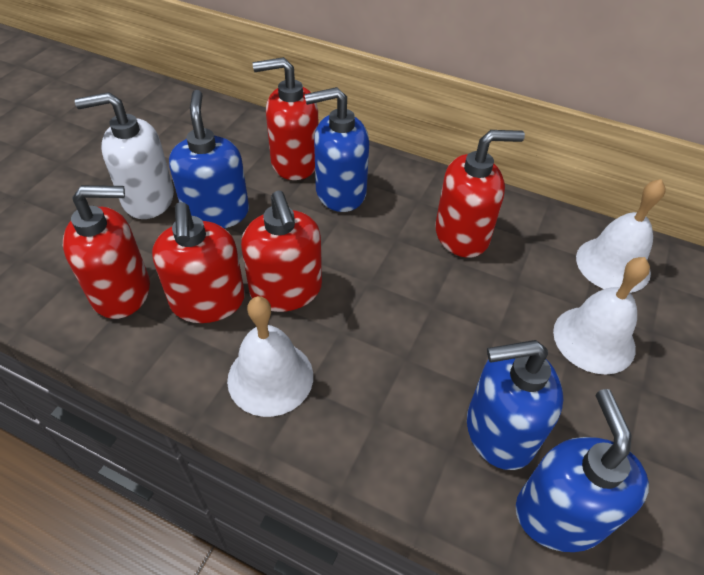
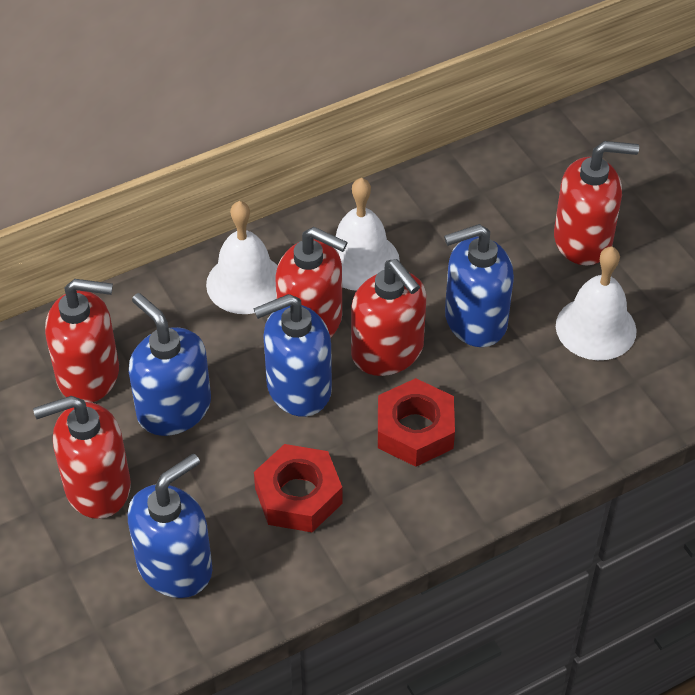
red nut: none = 0 -> [254,444,342,532] [378,378,455,467] = 2
white soap dispenser: [75,92,174,219] = 1 -> none = 0

